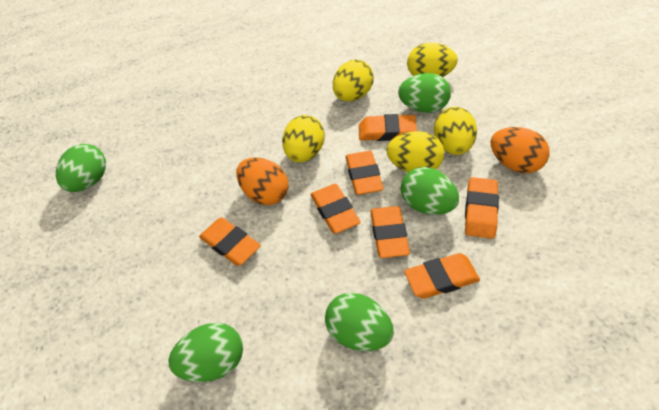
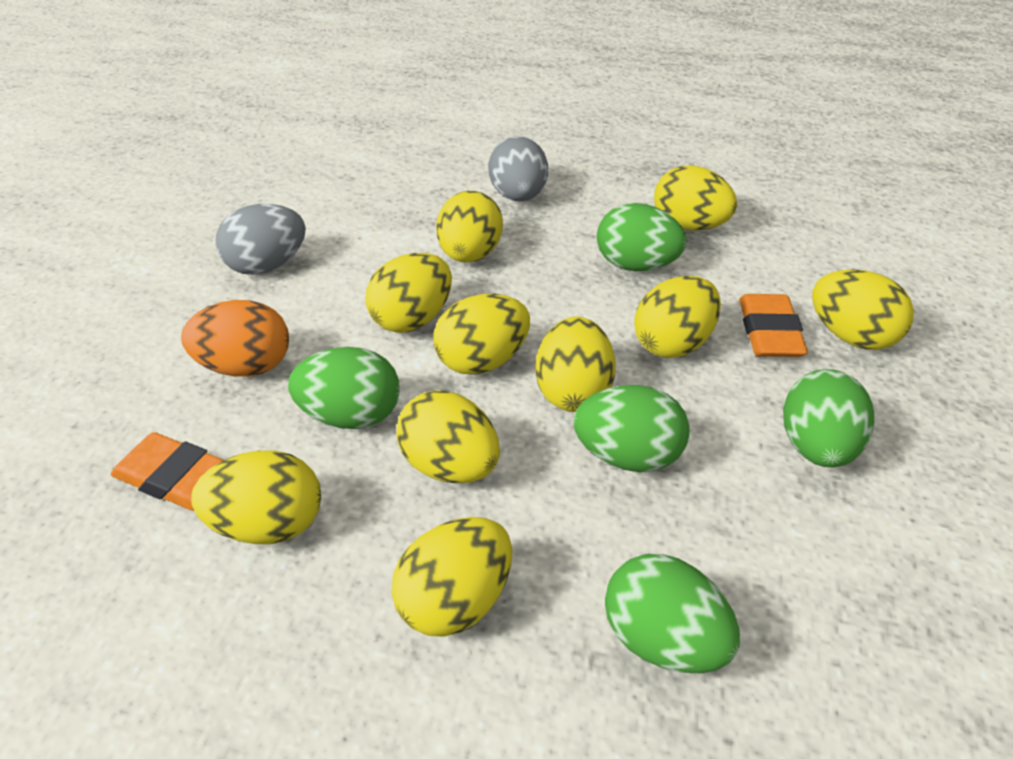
grey egg: none = 0 -> [216,204,306,275] [488,136,548,202] = 2
orange egg: [236,158,288,205] [491,127,550,173] = 2 -> [181,300,289,377] = 1
orange eraser: [199,217,261,266] [311,184,361,233] [346,151,384,195] [359,114,417,141] [371,206,410,258] [404,253,480,299] [465,177,499,239] = 7 -> [111,432,224,511] [739,294,808,357] = 2
yellow egg: [282,115,325,162] [333,60,374,101] [386,131,444,172] [407,43,458,77] [434,107,477,155] = 5 -> [191,450,321,544] [365,253,452,333] [392,517,512,637] [396,390,500,483] [434,294,530,375] [436,191,503,262] [536,317,616,412] [634,276,721,358] [654,166,737,231] [812,269,914,350] = 10

